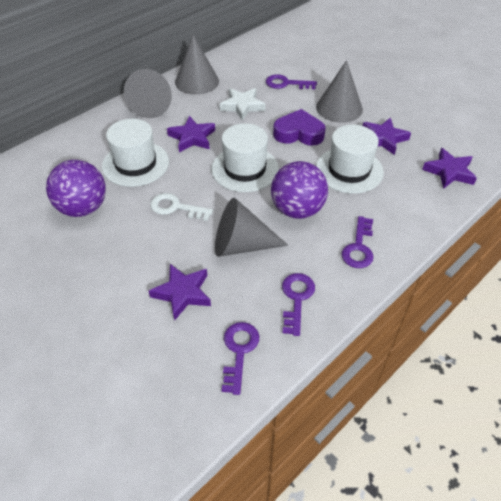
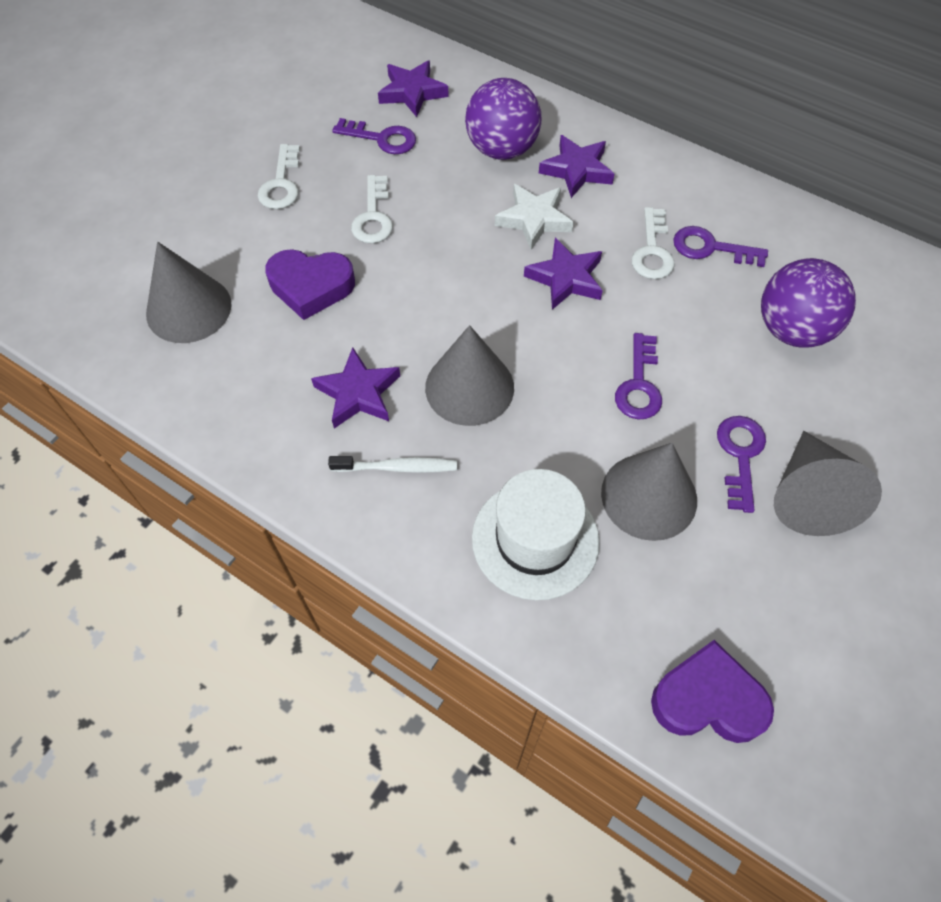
purple heart: [273,109,326,146] = 1 -> [265,249,355,320] [651,640,774,743] = 2
white hat: [102,119,169,187] [211,123,279,192] [316,125,384,194] = 3 -> [472,469,600,600] = 1
white key: [150,193,213,221] = 1 -> [258,144,300,209] [351,175,393,244] [631,207,675,279] = 3
white toothbrush: none = 0 -> [328,456,457,473] = 1

